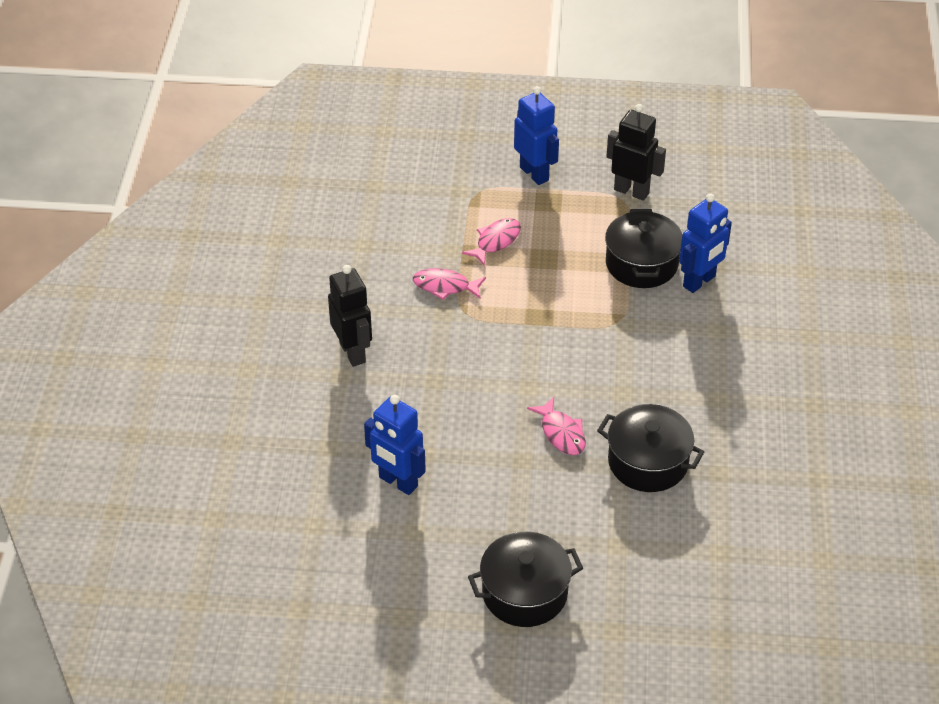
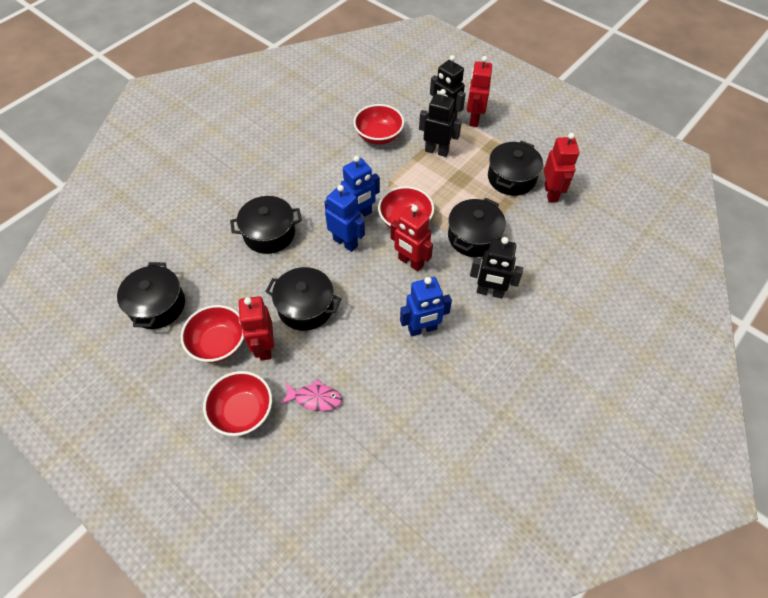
black pot: [468,531,583,627] [597,404,704,492] [605,209,682,288] = 3 -> [117,262,185,329] [230,196,302,254] [265,267,341,331] [448,198,506,257] [488,141,543,196] = 5
black robot: [328,265,372,367] [606,104,666,201] = 2 -> [419,89,462,157] [430,55,466,119] [470,237,523,299] = 3
pink fish: [413,268,486,300] [462,218,521,266] [527,397,586,455] = 3 -> [280,379,342,411] = 1
red bowl: none = 0 -> [181,305,244,363] [203,371,272,436] [353,104,404,145] [378,186,434,228] = 4
red robot: none = 0 -> [238,296,274,361] [391,205,433,271] [467,56,492,127] [544,133,579,203] = 4

